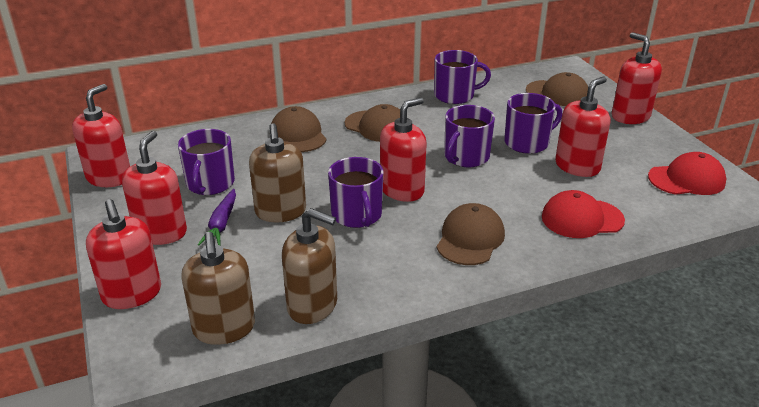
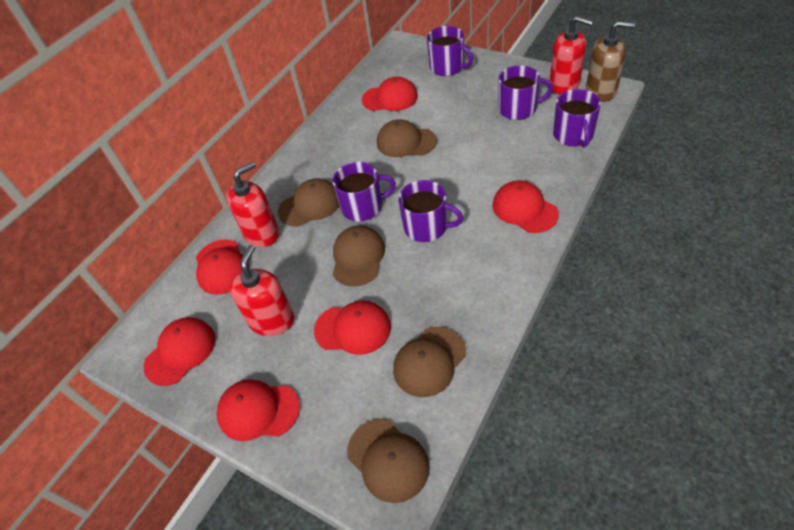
brown cap: [271,106,327,152] [345,104,400,142] [437,203,505,265] [526,72,588,106] = 4 -> [278,178,340,226] [333,225,385,287] [347,419,430,503] [377,119,437,157] [393,327,466,397] = 5
brown soap dispenser: [181,232,255,345] [249,123,306,222] [282,208,337,324] = 3 -> [586,21,635,102] = 1
purple carrot: [198,189,236,246] = 1 -> none = 0
red cap: [542,190,625,238] [648,152,726,195] = 2 -> [144,317,216,386] [196,239,249,295] [217,379,300,441] [314,301,391,355] [362,77,418,111] [492,180,559,233] = 6
red soap dispenser: [72,84,130,187] [86,199,161,309] [122,131,187,245] [380,97,427,202] [555,77,610,177] [612,32,662,124] = 6 -> [226,162,279,247] [230,245,294,336] [550,16,593,95] = 3

